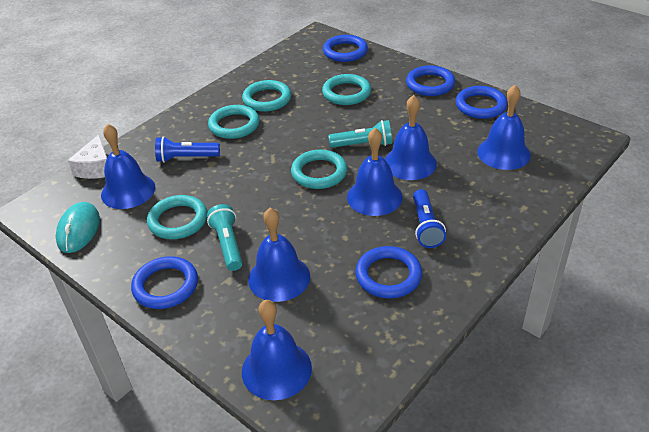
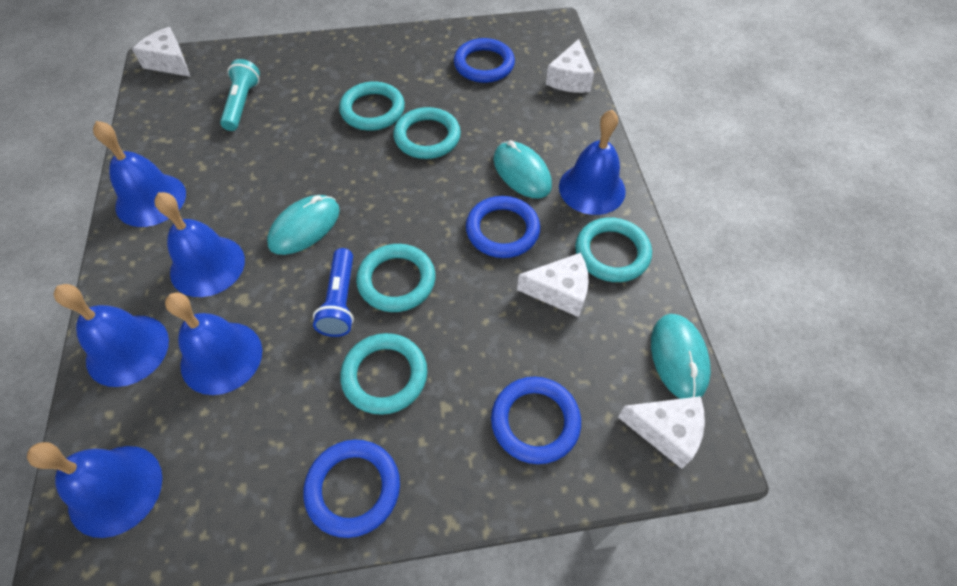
blue flashlight: [155,136,220,163] [413,189,446,248] = 2 -> [313,248,354,337] = 1
blue ring: [131,256,198,309] [323,35,368,62] [355,246,422,298] [406,65,455,96] [456,86,508,119] = 5 -> [303,440,400,538] [454,38,515,83] [466,196,540,258] [491,377,581,464] = 4
turquoise flashlight: [207,204,242,271] [328,120,392,148] = 2 -> [220,59,260,131] = 1
turquoise mouse: [56,202,100,253] = 1 -> [267,195,340,255] [494,140,552,198] [651,314,711,399] = 3
white cheese: [68,134,107,179] = 1 -> [132,27,191,77] [517,253,589,317] [546,39,594,93] [618,396,705,469] = 4

